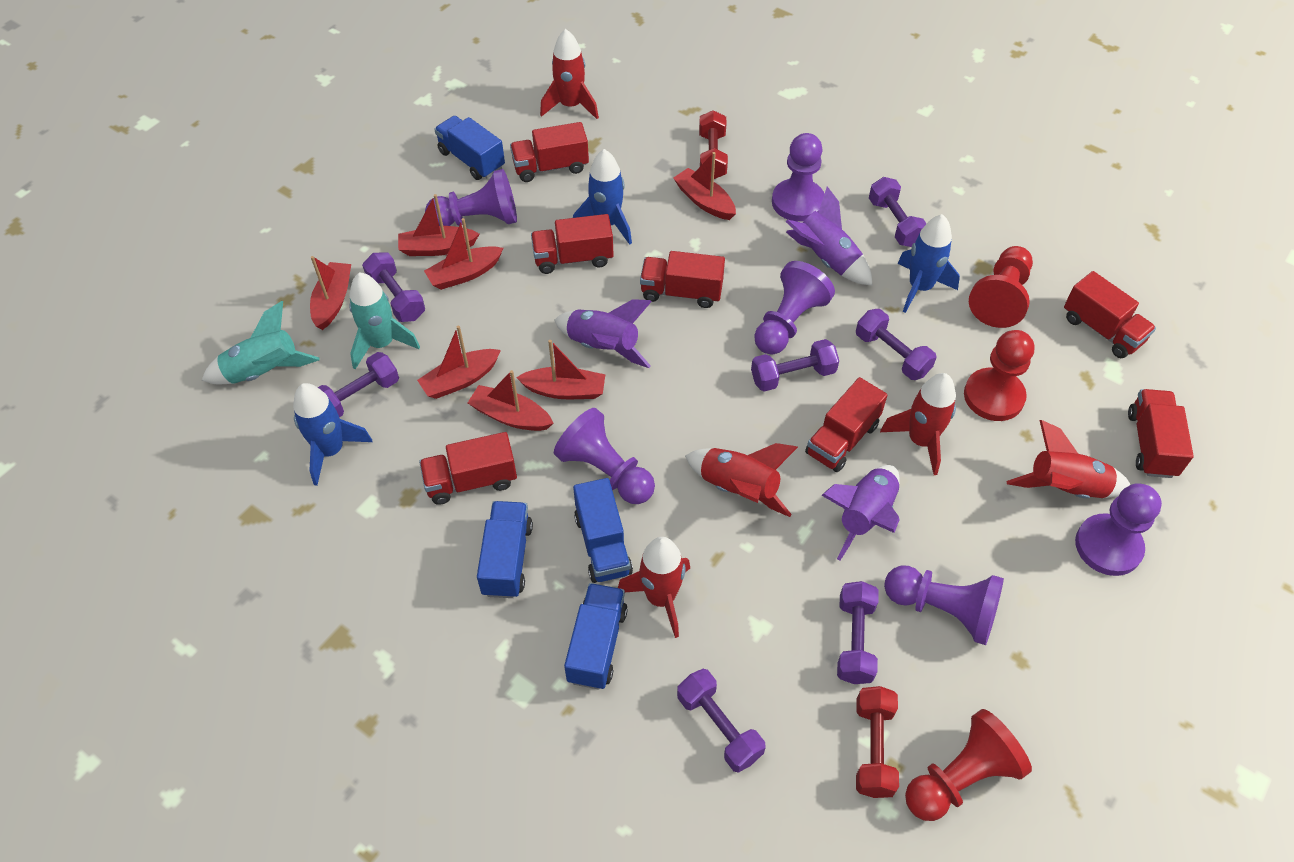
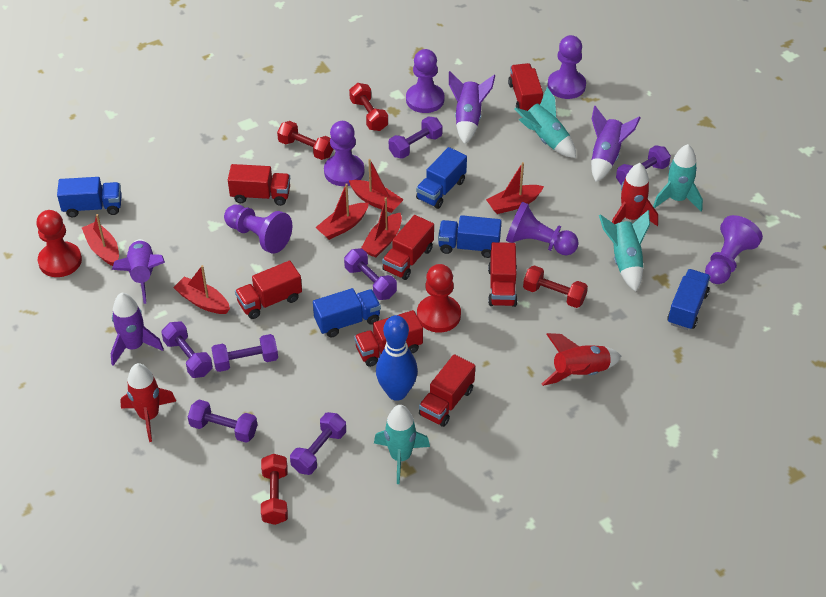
blue bowling pin: none = 0 -> [376,315,418,401] = 1
blue rocket: [293,383,373,486] [573,149,632,245] [898,214,960,313] = 3 -> none = 0
blue truck: [434,116,505,180] [477,501,533,598] [564,583,628,690] [573,478,633,583] = 4 -> [57,177,122,217] [313,288,381,337] [416,147,467,209] [438,215,501,258] [667,269,711,330] = 5
purple rocket: [554,299,652,368] [786,186,873,285] [822,465,900,561] = 3 -> [111,293,164,366] [112,239,165,304] [449,71,495,144] [591,106,641,182] = 4
red boat: [310,256,351,330] [398,194,479,256] [417,326,501,399] [424,218,503,290] [468,370,553,431] [516,340,606,399] [673,152,736,220] = 7 -> [82,214,119,266] [173,265,230,314] [315,183,369,240] [349,159,404,213] [361,197,402,258] [486,162,544,214] = 6
red dumbbell: [699,110,728,179] [856,686,899,798] = 2 -> [261,454,288,525] [277,121,333,160] [349,83,388,131] [523,265,588,308] = 4
red pawn: [905,709,1032,821] [964,330,1034,421] [969,246,1033,328] = 3 -> [36,210,82,277] [417,264,461,333] = 2
red rocket: [540,29,599,119] [618,537,690,638] [685,443,798,517] [880,373,956,475] [1006,420,1130,498] = 5 -> [120,363,176,442] [542,333,621,386] [612,163,658,226] = 3
turquoise rocket: [201,301,320,384] [349,272,420,369] = 2 -> [374,405,430,484] [515,87,576,158] [599,210,650,292] [653,144,703,211] = 4

